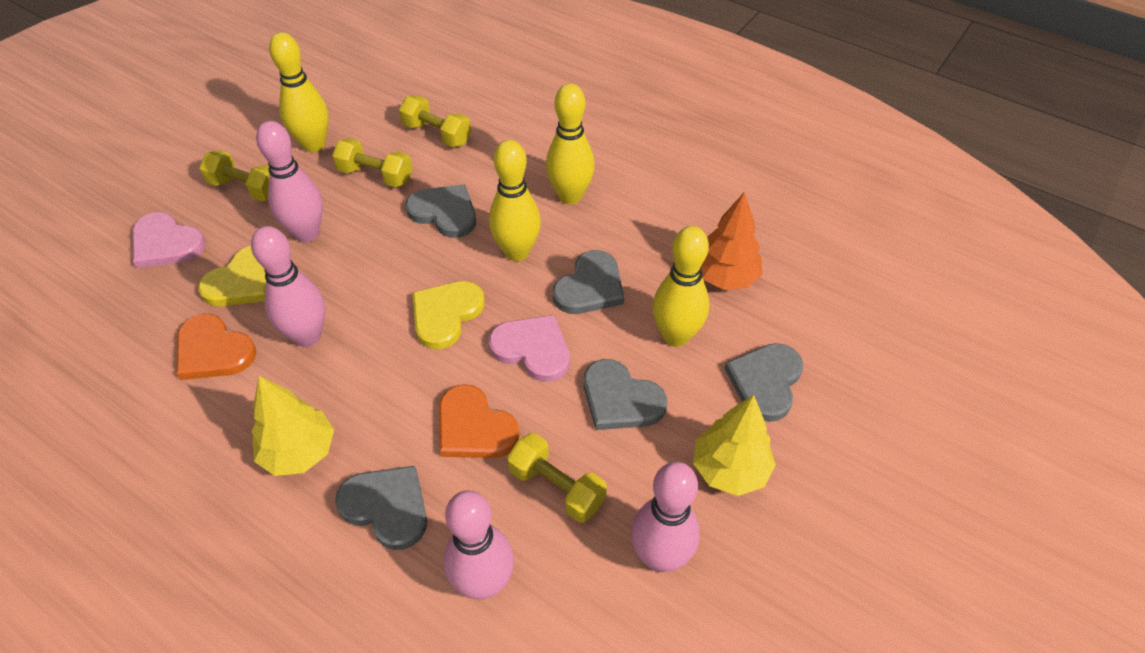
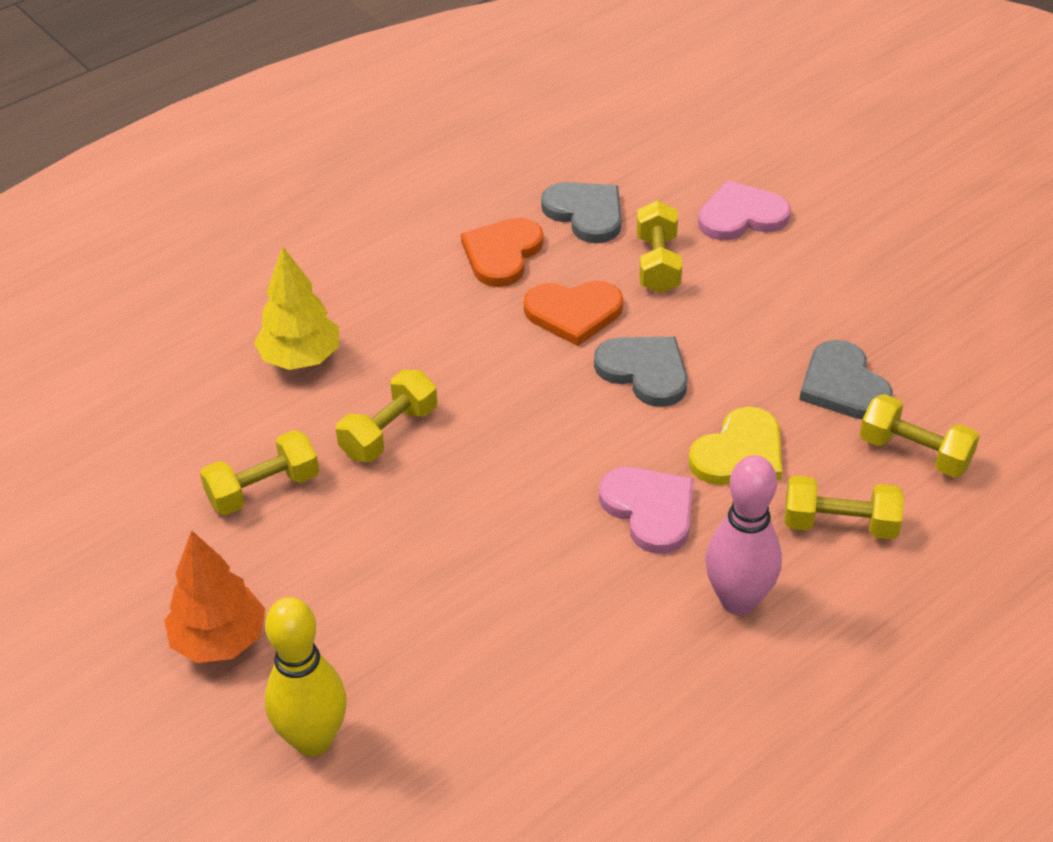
grey heart: [335,466,427,550] [405,184,476,238] [553,250,624,314] [584,359,667,430] [724,343,803,422] = 5 -> [541,182,621,243] [594,337,688,407] [799,340,893,419] = 3
pink bowling pin: [251,226,325,347] [256,121,323,242] [444,490,514,600] [631,462,700,572] = 4 -> [705,455,782,615] = 1
yellow bowling pin: [269,32,329,152] [489,140,541,261] [546,83,595,205] [652,226,709,347] = 4 -> [265,597,347,756] = 1
yellow dumbbell: [199,150,270,202] [332,138,413,187] [399,95,471,147] [507,433,607,523] = 4 -> [200,430,319,515] [336,370,437,462] [637,200,682,293] [785,475,904,539] [860,394,980,478] = 5
yellow heart: [198,246,266,306] [412,281,485,349] = 2 -> [688,407,782,485] = 1
yellow tree: [252,376,334,476] [693,395,776,496] = 2 -> [254,247,339,370] = 1

